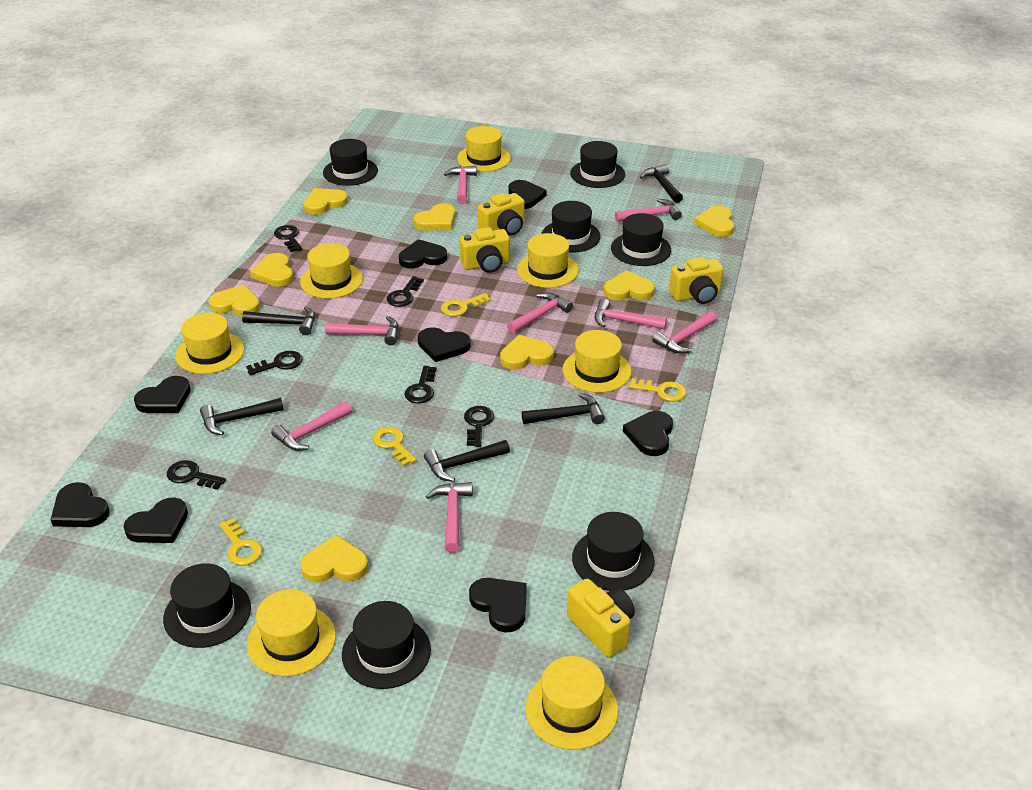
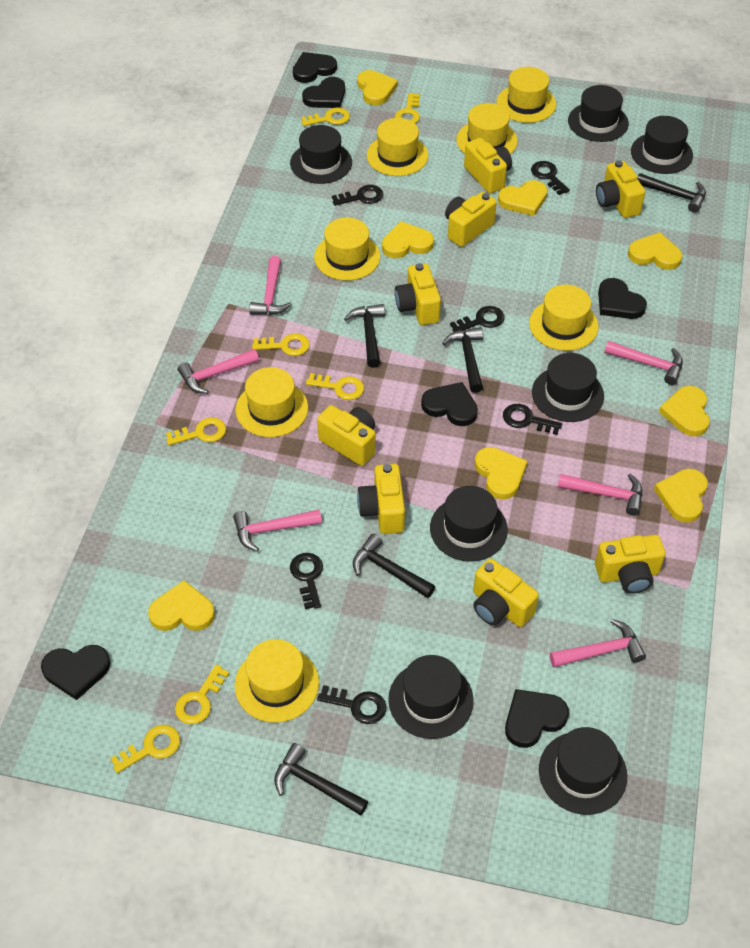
black heart: [51,482,110,527] [124,498,188,543] [134,376,191,413] [399,239,447,269] [418,327,471,362] [469,578,527,633] [508,180,547,209] [623,411,673,456] = 8 -> [41,645,111,700] [293,52,337,83] [302,77,345,108] [421,382,478,426] [505,689,569,748] [598,278,647,319] = 6
pink hammer: [271,401,352,451] [325,316,399,345] [426,482,473,553] [444,166,477,204] [507,293,573,334] [595,299,667,330] [615,199,682,222] [652,311,717,354] = 8 -> [178,349,259,394] [233,510,322,551] [249,256,292,315] [550,619,646,667] [558,474,642,516] [604,341,683,385] = 6
yellow camera: [460,227,510,273] [478,193,525,236] [567,579,635,657] [669,257,724,304] = 4 -> [317,405,375,466] [357,464,405,534] [395,263,441,325] [445,192,497,247] [464,138,512,193] [473,558,539,627] [595,535,665,594] [596,160,645,218] = 8
yellow key: [219,518,262,566] [373,427,417,466] [441,293,491,316] [629,378,686,402] = 4 -> [110,725,180,773] [166,417,226,445] [175,664,229,724] [252,333,310,356] [301,108,350,126] [306,373,364,400] [395,93,420,123] = 7

